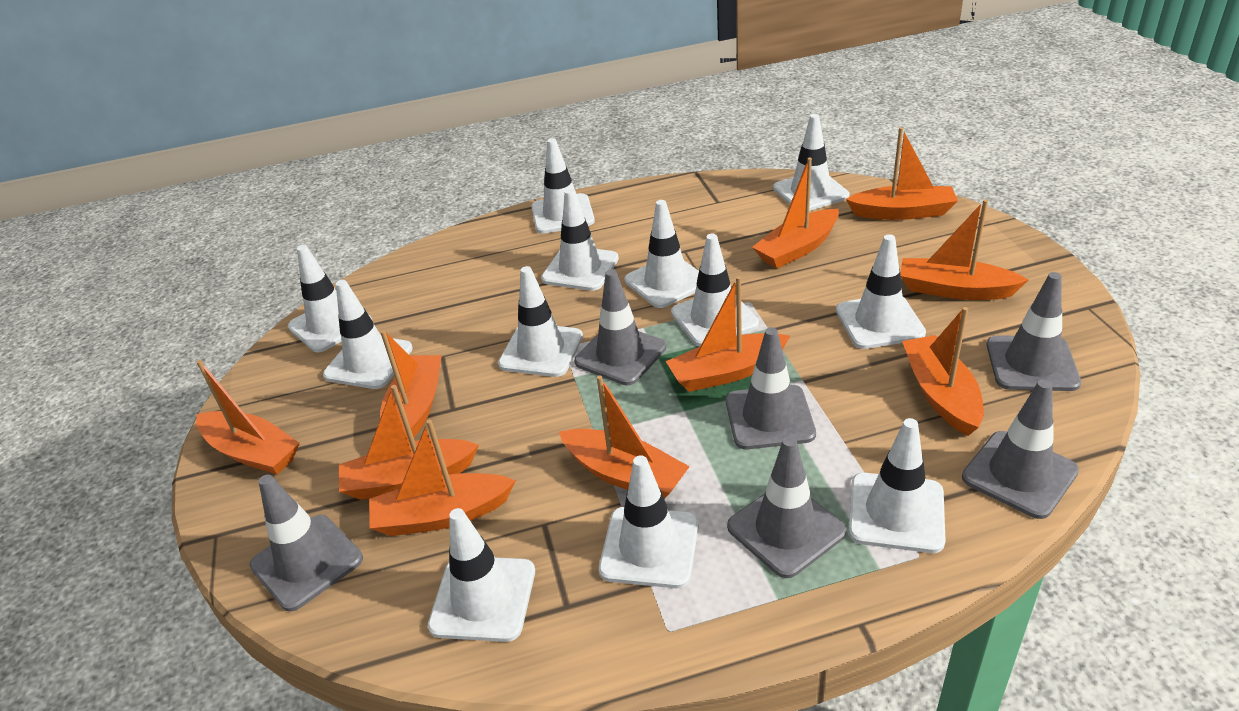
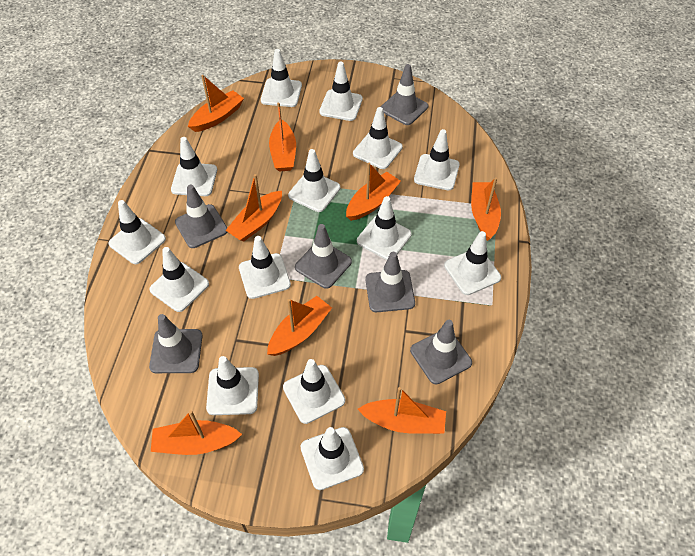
orange boat: [196,360,300,475] [339,385,479,500] [369,419,515,536] [380,330,442,442] [559,375,690,499] [666,276,790,392] [752,157,839,268] [846,127,958,220] [900,199,1028,300] [902,307,984,436] = 10 -> [151,410,242,455] [188,75,244,132] [226,174,282,242] [267,296,332,356] [269,103,296,172] [346,162,401,221] [358,387,446,434] [471,177,501,241] = 8
white traffic cone: [288,245,373,352] [323,280,413,389] [428,508,535,642] [498,266,583,377] [531,138,595,234] [541,189,619,291] [599,455,699,588] [625,200,699,308] [671,234,759,347] [773,114,849,211] [836,234,926,349] [849,418,946,553] = 12 -> [109,200,166,264] [150,247,209,312] [171,137,217,196] [206,356,259,415] [239,236,291,299] [261,49,302,107] [283,359,345,424] [288,149,340,212] [300,427,364,490] [319,61,363,121] [353,107,403,169] [357,196,411,260] [414,129,460,190] [444,231,501,295] = 14

